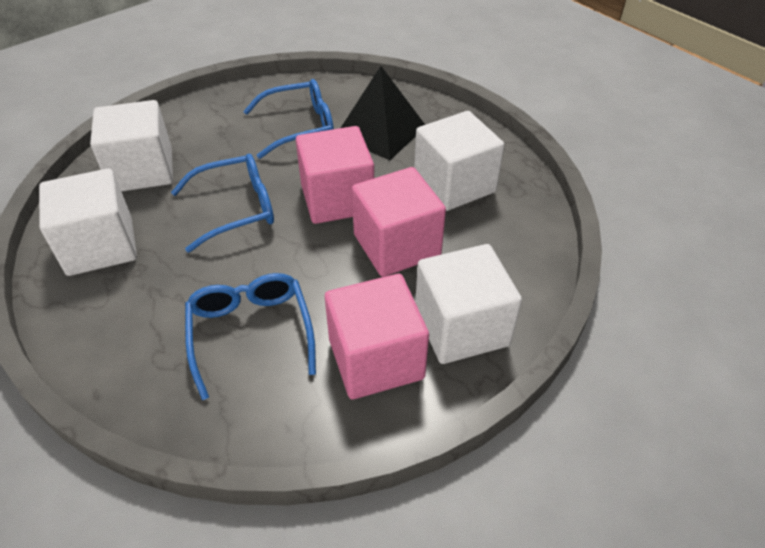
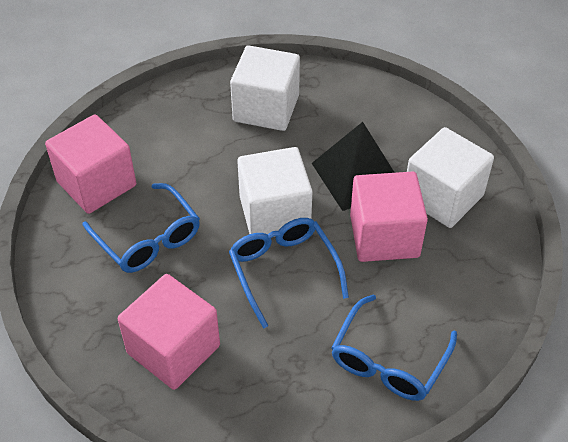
white cube: [39,168,137,276] [90,100,173,192] [414,111,504,211] [415,244,522,364] = 4 -> [230,45,300,131] [237,147,312,237] [407,127,494,228] = 3

